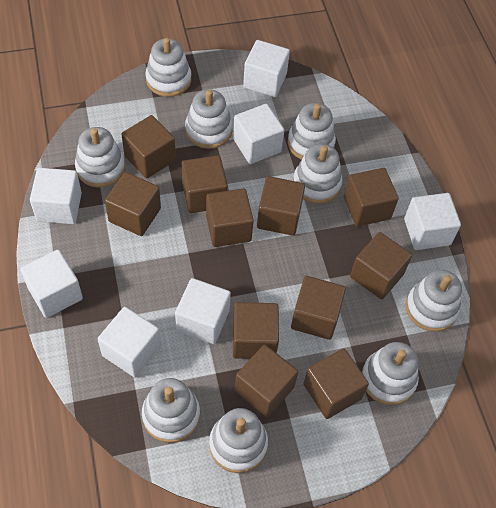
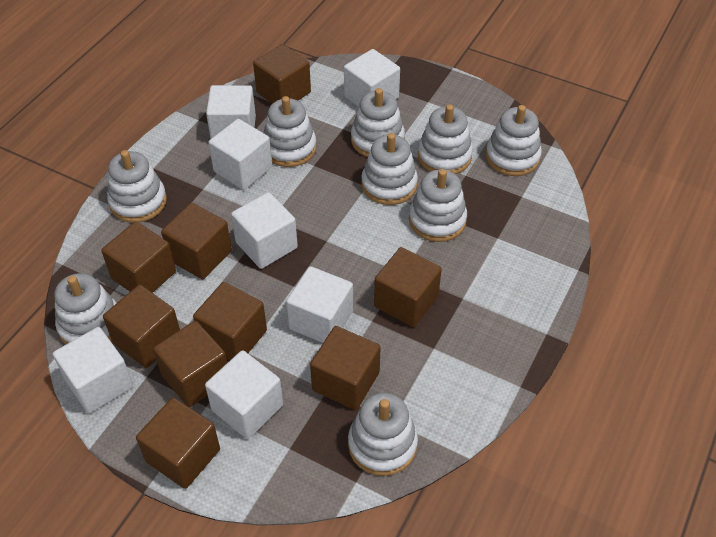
brown cube: [105,172,161,236] [121,115,176,179] [182,156,228,213] [206,188,254,247] [233,302,279,359] [235,345,298,417] [257,176,305,236] [291,276,346,340] [303,348,369,419] [344,168,399,227] [350,232,412,299] = 11 -> [101,222,176,293] [103,285,180,368] [136,398,220,489] [153,321,227,407] [161,203,232,279] [193,282,267,360] [253,44,311,104] [310,326,381,410] [374,247,442,327] = 9

